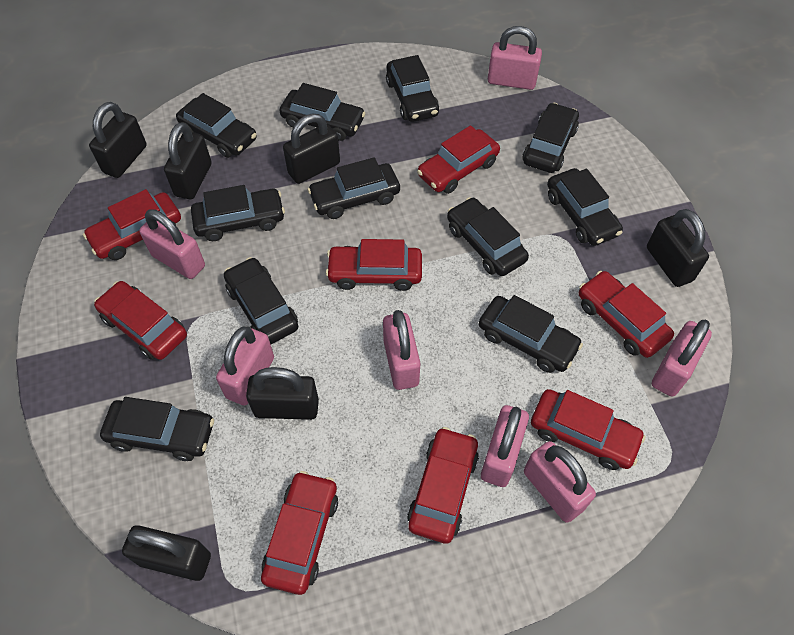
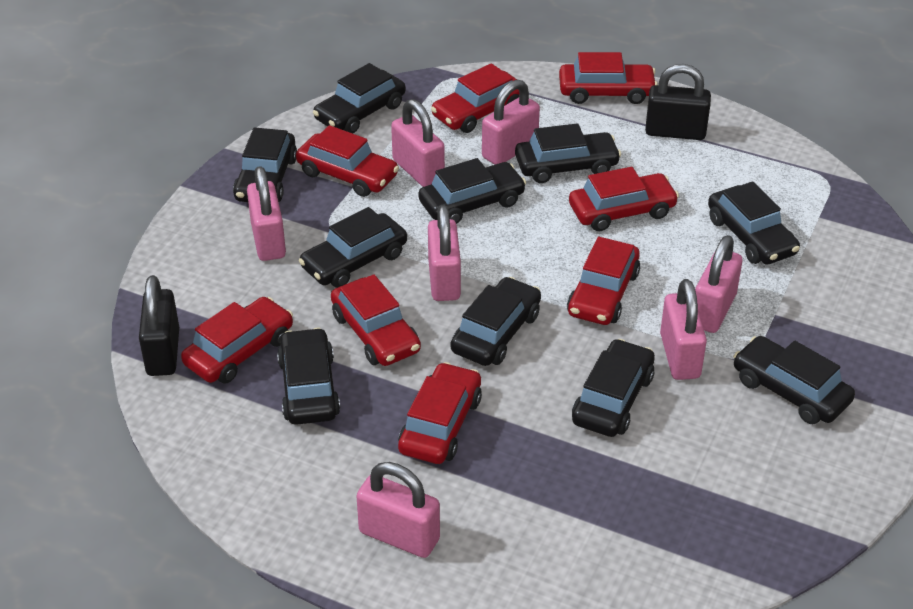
black car: [100,397,214,461] [176,93,257,158] [191,185,285,241] [224,257,298,344] [280,83,365,141] [307,157,400,219] [386,55,439,122] [447,197,529,276] [479,295,583,373] [522,103,579,173] [547,168,623,246] = 11 -> [233,127,297,202] [277,328,340,425] [299,207,407,288] [313,63,406,134] [418,158,526,224] [451,277,541,366] [515,123,621,183] [572,339,655,437] [708,181,800,264] [733,336,855,424] = 10
black padlock: [89,102,147,178] [122,525,211,581] [164,122,212,199] [246,367,319,420] [283,114,340,184] [647,209,709,287] = 6 -> [139,275,179,376] [645,64,711,140] = 2

